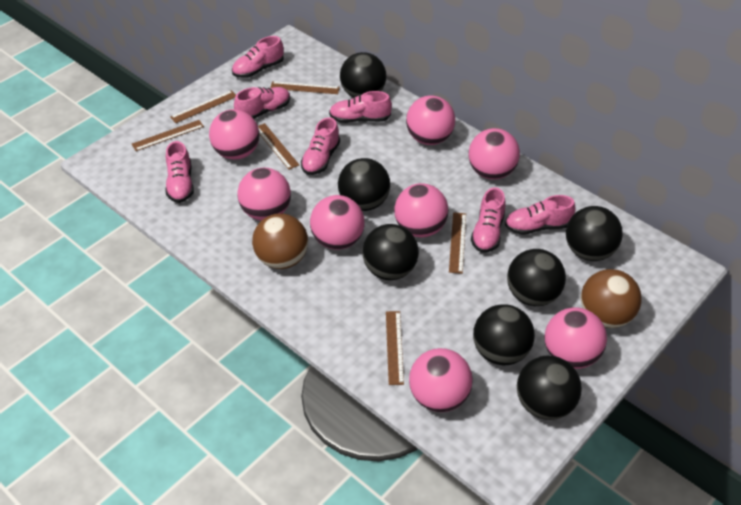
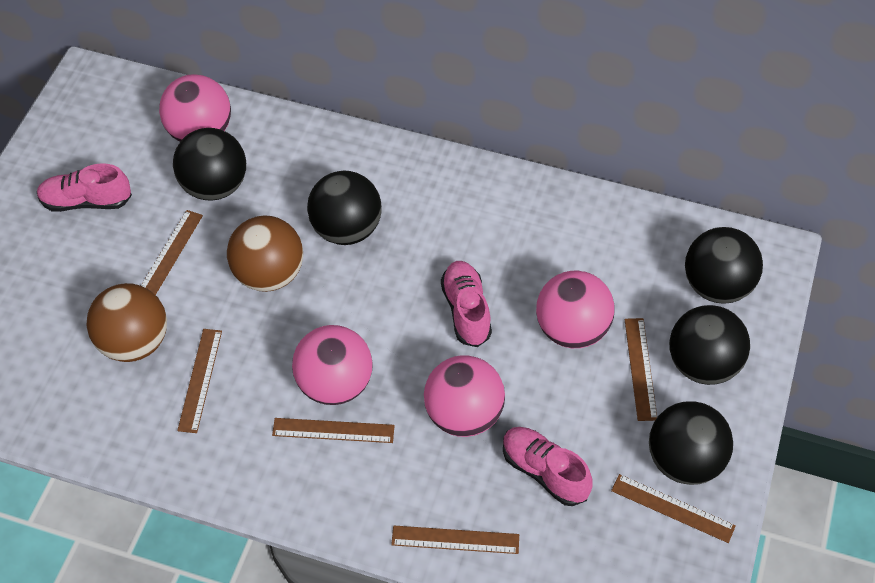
black ball: [338,158,390,211] [340,52,386,98] [362,224,419,280] [473,304,535,365] [507,249,566,306] [517,355,582,420] [566,206,623,261] = 7 -> [173,128,246,201] [307,171,382,245] [649,401,733,485] [669,305,750,385] [685,227,763,304] = 5
pink ball: [209,109,260,160] [237,168,291,221] [310,195,364,250] [394,183,448,237] [406,96,455,145] [409,348,473,412] [468,128,520,180] [545,307,607,369] = 8 -> [159,74,231,142] [292,325,373,405] [424,355,505,437] [536,271,615,348] = 4
pink shoe: [166,141,194,203] [232,36,284,78] [234,87,290,119] [301,117,340,175] [329,91,392,123] [471,187,506,253] [505,195,576,235] = 7 -> [37,163,132,212] [441,261,492,347] [503,427,593,506] = 3

